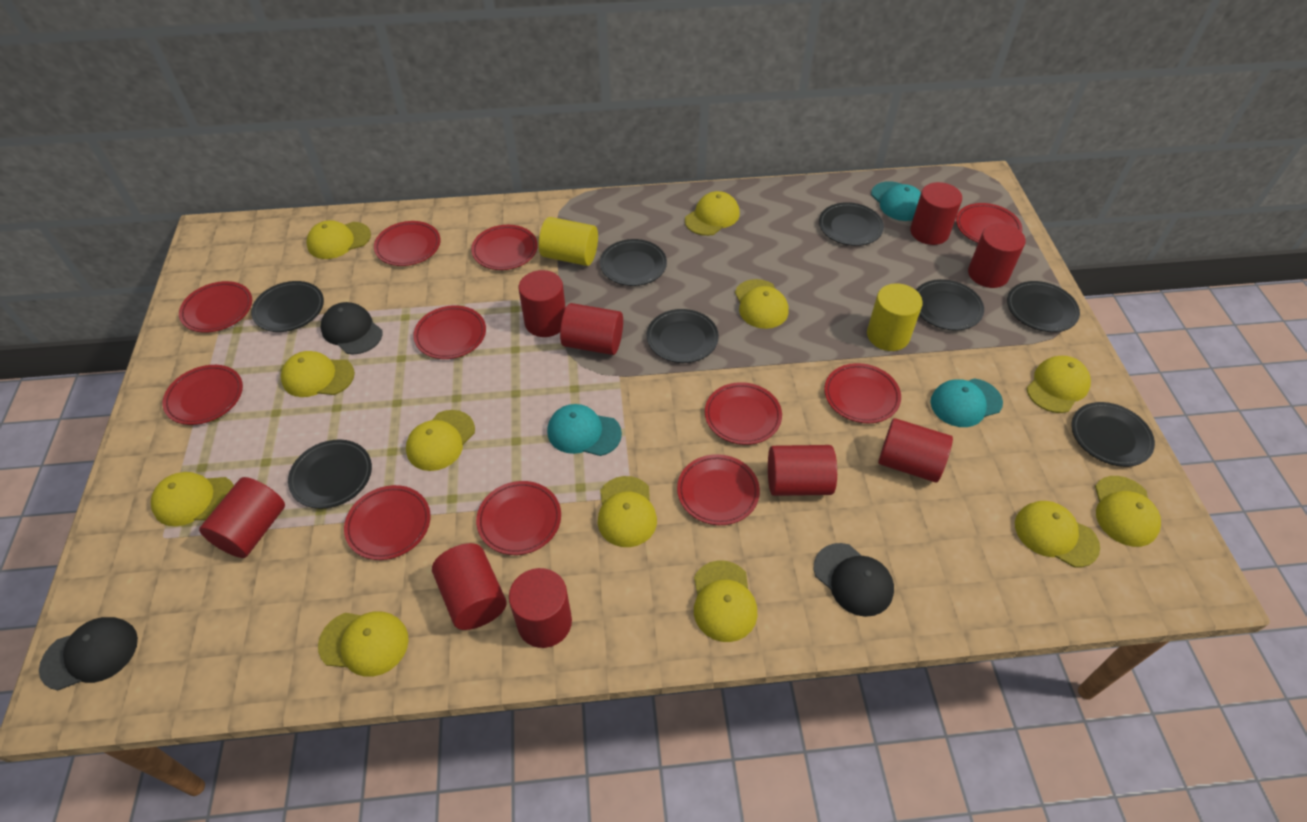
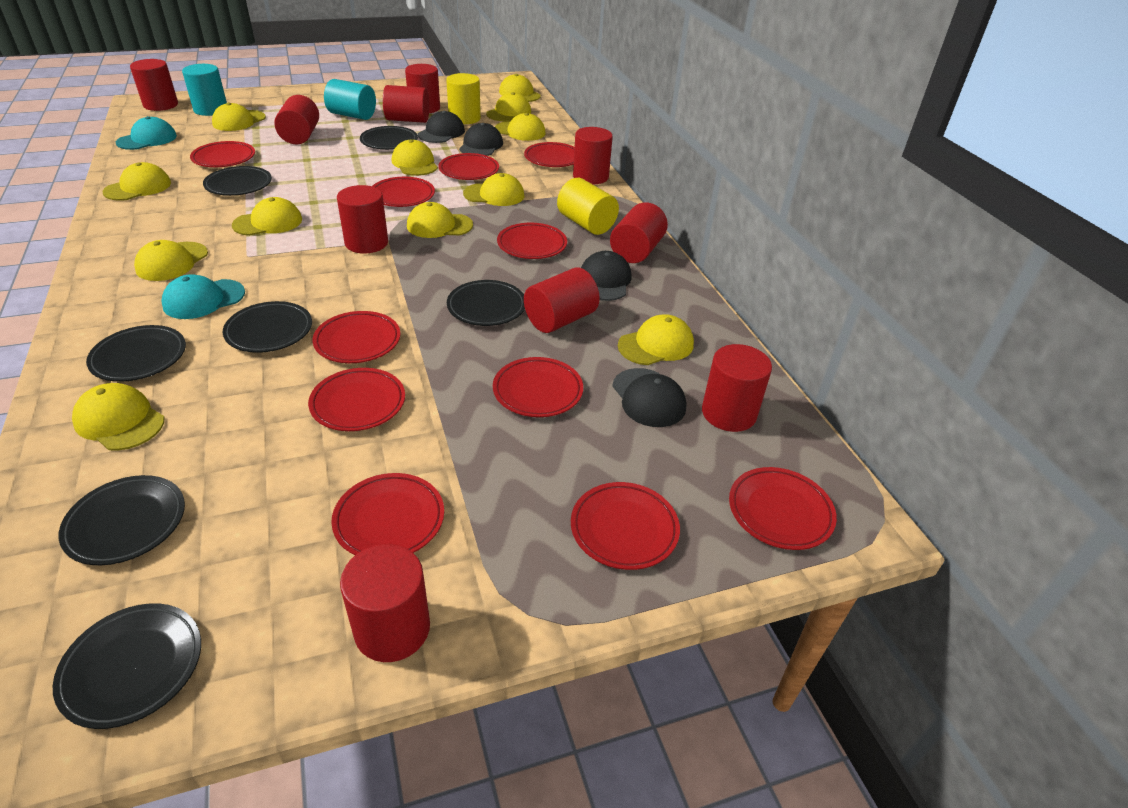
black cap: [39,617,138,690] [320,302,383,354] [814,543,894,617] = 3 -> [418,111,465,143] [459,123,503,156] [581,251,632,301] [612,368,686,427] = 4
black plate: [251,281,324,332] [288,440,372,509] [600,239,667,286] [647,309,719,363] [819,202,884,246] [916,279,984,331] [1007,281,1080,332] [1071,402,1155,467] = 8 -> [53,603,201,729] [59,475,185,565] [86,325,186,382] [203,166,272,196] [223,301,312,353] [360,126,418,150] [447,280,525,326] = 7
red cylinder: [199,477,285,558] [432,543,507,630] [509,568,572,648] [519,270,566,337] [560,303,623,355] [768,445,837,496] [878,418,953,483] [910,182,962,245] [968,223,1025,288] = 9 -> [130,59,178,111] [274,95,319,144] [337,185,388,253] [340,544,430,662] [383,85,429,123] [405,64,440,113] [524,267,600,333] [573,127,613,184] [610,203,668,263] [702,344,772,432] = 10
turquoise cap: [547,404,622,456] [871,181,921,221] [931,378,1003,427] = 3 -> [116,116,177,150] [161,274,245,319] = 2
turquoise cylinder: none = 0 -> [182,64,227,116] [324,79,376,120] = 2

